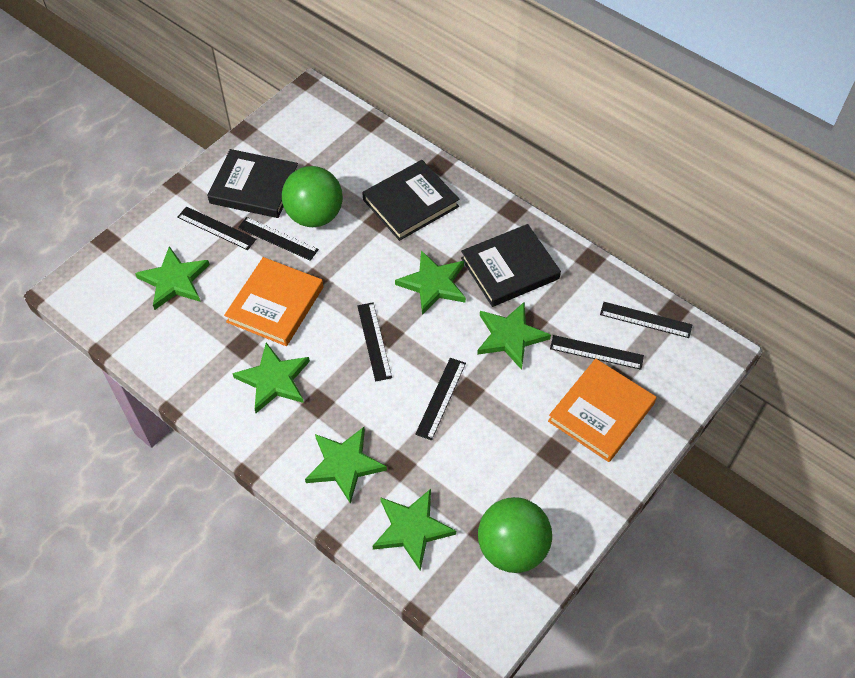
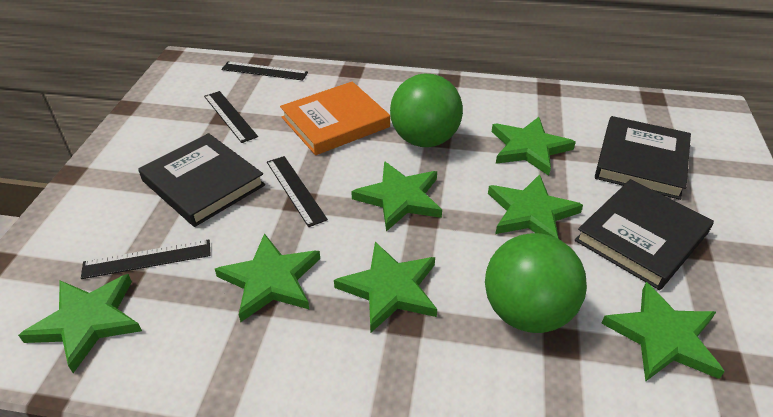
black ruler: [177,207,256,250] [238,217,319,261] [357,303,392,381] [415,358,466,440] [550,335,644,370] [600,302,692,338] = 6 -> [81,239,211,279] [204,91,258,143] [221,61,308,81] [267,156,328,227] = 4
green star: [135,246,210,310] [232,343,310,413] [305,427,387,504] [372,489,456,570] [395,250,466,315] [477,302,551,370] = 6 -> [18,274,142,373] [215,233,320,322] [334,242,437,333] [351,161,442,231] [488,174,583,239] [492,117,576,176] [601,282,725,382] = 7
orange book: [224,257,323,346] [548,359,656,462] = 2 -> [280,82,390,155] = 1

